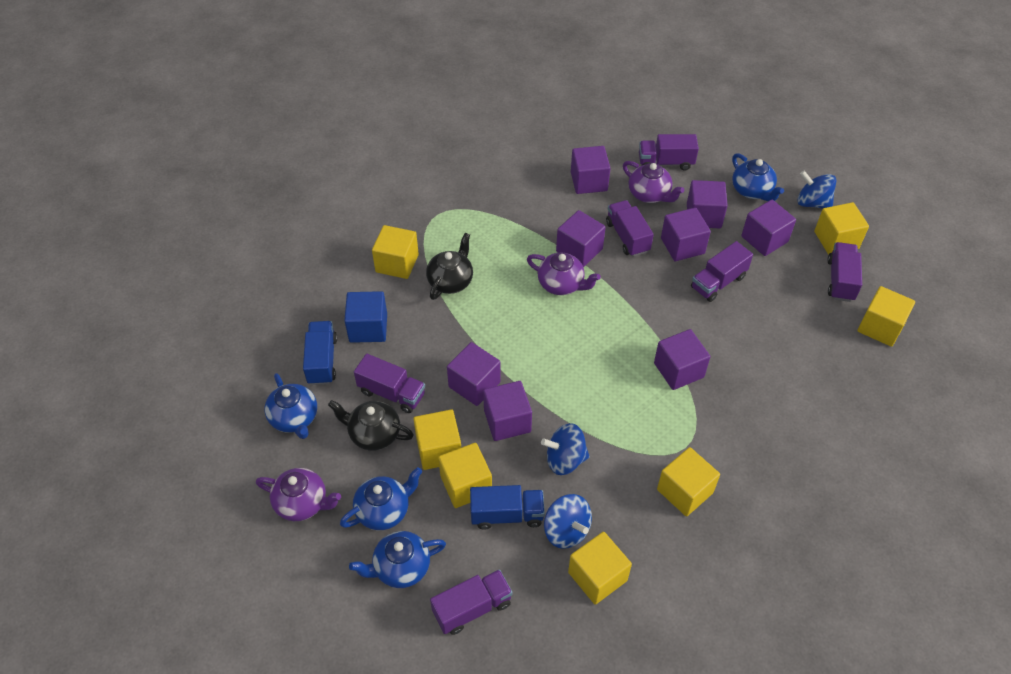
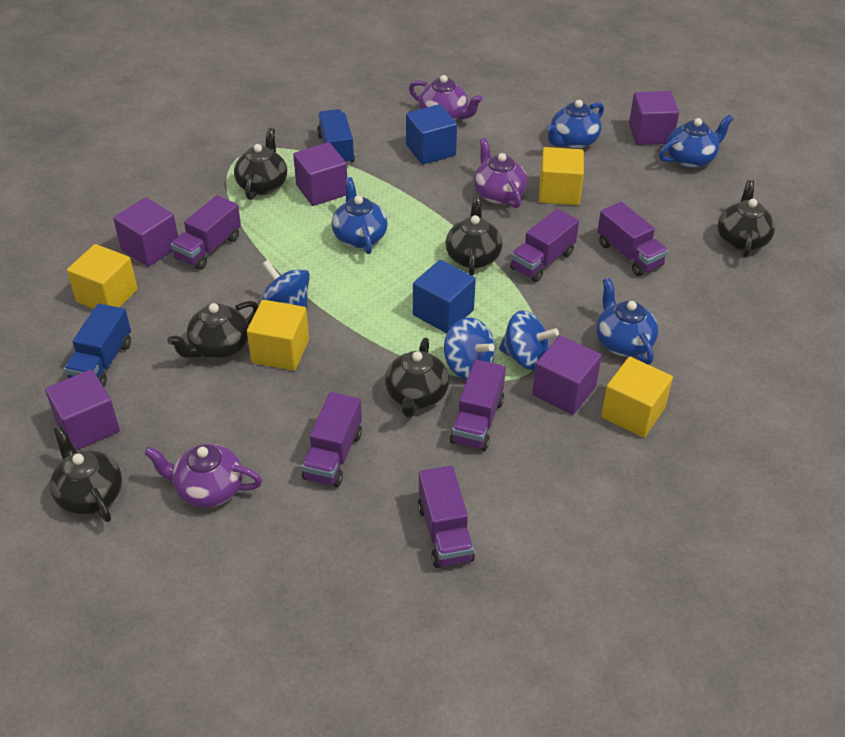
black teapot: [328,400,414,451] [426,233,473,300] = 2 -> [50,426,122,522] [167,301,259,359] [234,128,287,200] [385,338,449,417] [446,195,502,276] [718,180,775,257] = 6
blue cube: [344,291,387,343] = 1 -> [406,104,457,165] [413,260,476,333] = 2
purple cube: [447,342,501,406] [483,381,532,441] [556,210,606,267] [571,146,611,194] [654,329,710,390] [661,208,711,261] [687,180,728,228] [741,200,796,256] = 8 -> [45,369,120,451] [113,197,178,267] [293,142,347,206] [532,335,602,415] [629,91,679,145] = 5
yellow cube: [372,225,419,279] [413,409,461,470] [438,443,492,508] [568,532,632,605] [657,447,720,516] [814,202,869,255] [857,286,915,347] = 7 -> [67,244,138,309] [247,300,309,371] [539,147,584,205] [601,357,673,438] = 4

